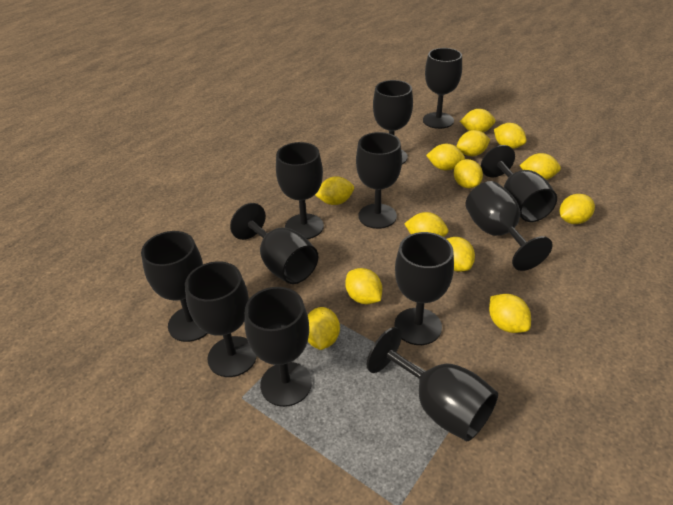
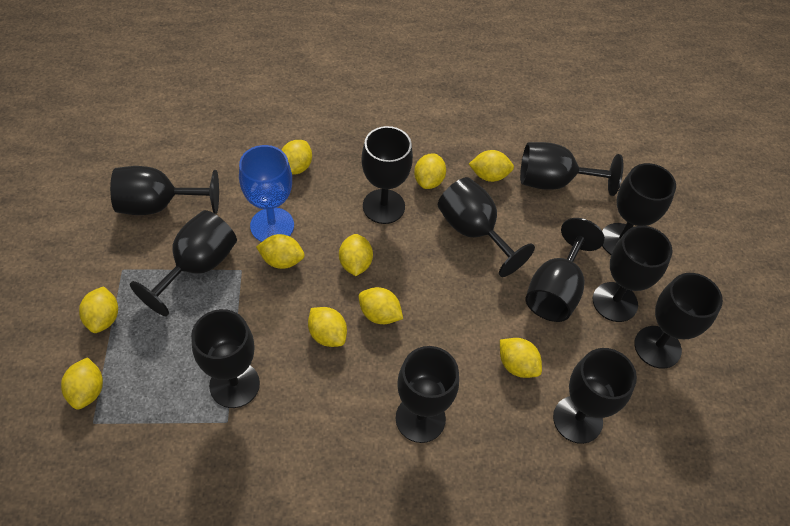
blue goblet: none = 0 -> [239,145,294,242] = 1
yellow lemon: [308,307,340,350] [315,176,354,205] [345,268,382,304] [404,212,449,237] [426,144,465,170] [447,237,475,272] [454,159,483,189] [457,130,490,156] [460,109,496,133] [489,294,531,333] [494,123,527,149] [519,153,561,180] [560,194,595,224] = 13 -> [61,357,103,410] [79,286,118,333] [256,234,305,269] [282,140,312,175] [308,307,347,347] [339,234,373,276] [359,287,403,324] [414,153,446,189] [469,150,514,182] [500,338,542,378] = 10

